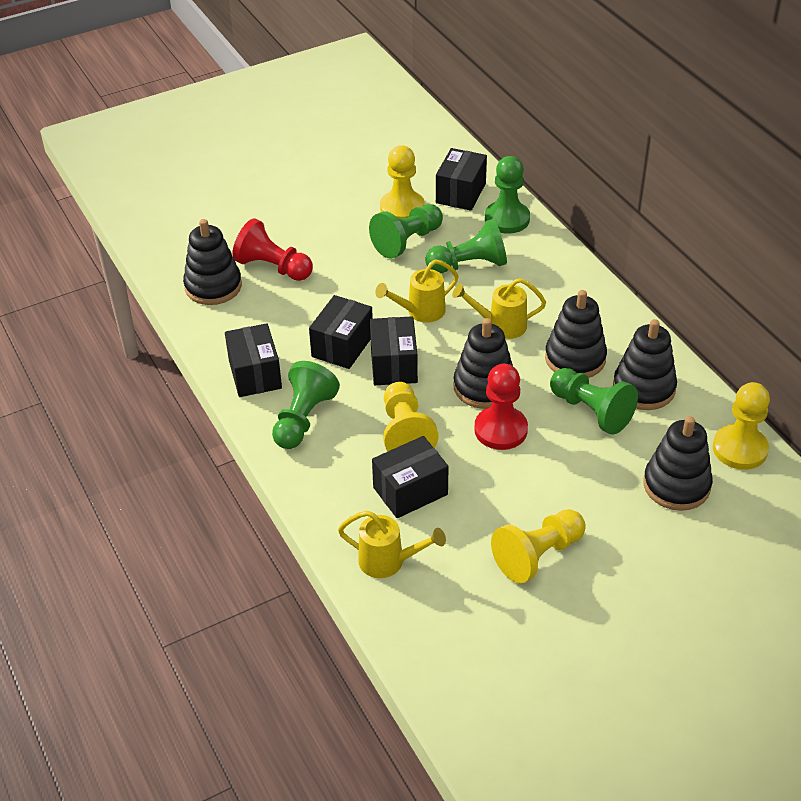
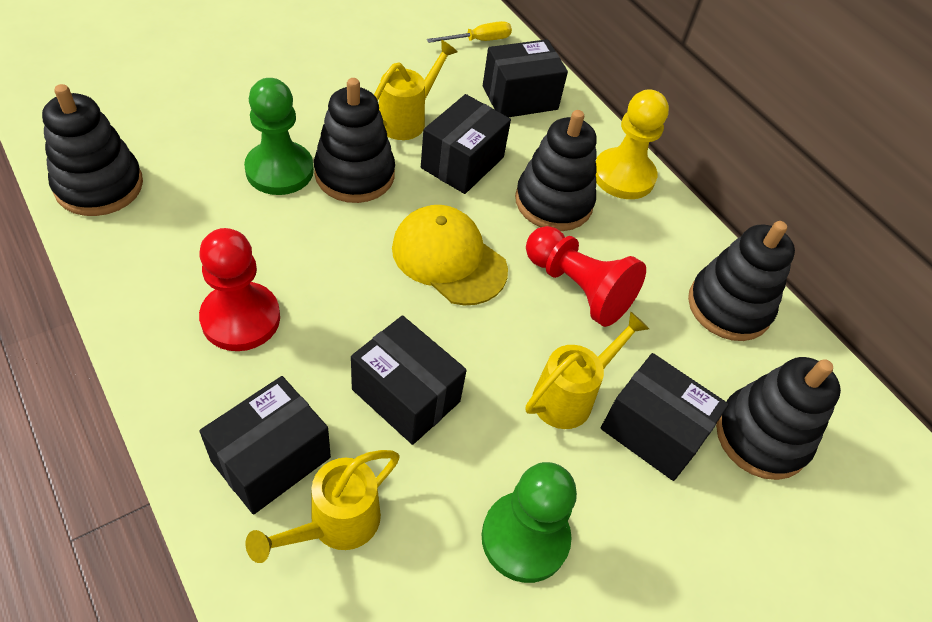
green pawn: [272,361,340,449] [369,204,443,258] [425,219,507,273] [485,156,530,234] [550,368,638,434] = 5 -> [244,78,314,195] [482,462,577,583] = 2
yellow cap: none = 0 -> [392,205,508,305] = 1
yellow pawn: [380,145,425,218] [383,382,439,452] [491,509,586,583] [713,382,770,470] = 4 -> [596,89,669,199] = 1
yellow screwdriver: none = 0 -> [427,21,512,43] = 1

